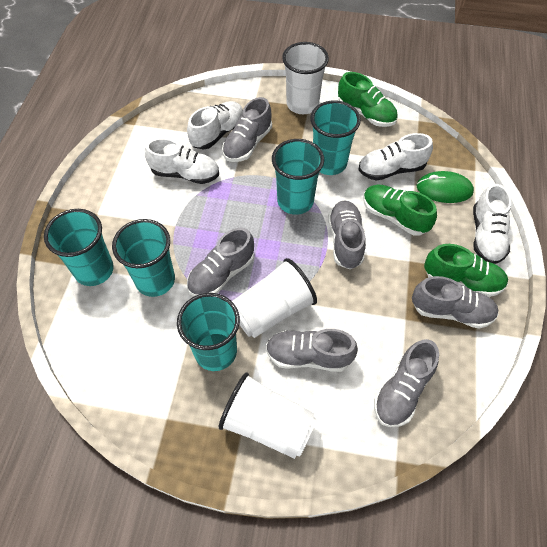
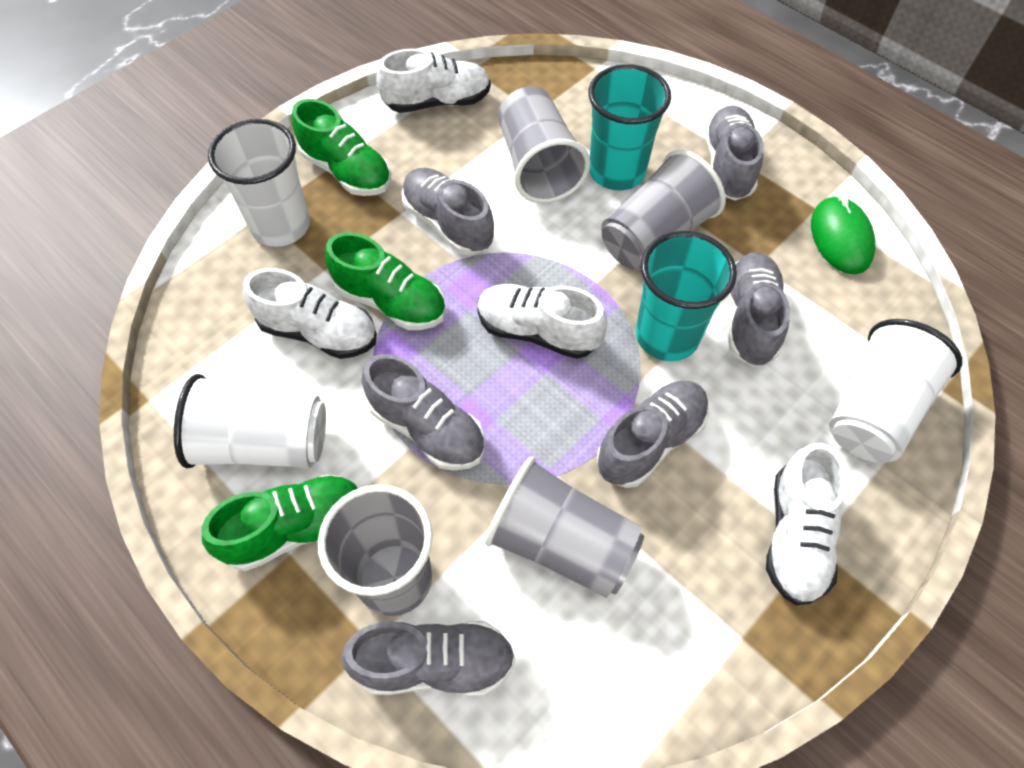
grey cup: none = 0 -> [318,484,433,616] [485,457,644,598] [498,86,590,203] [601,150,726,270] = 4
turquoise cup: [44,209,114,286] [112,219,175,297] [177,293,240,371] [272,139,324,215] [310,100,361,175] = 5 -> [588,64,671,190] [636,231,737,361] = 2

